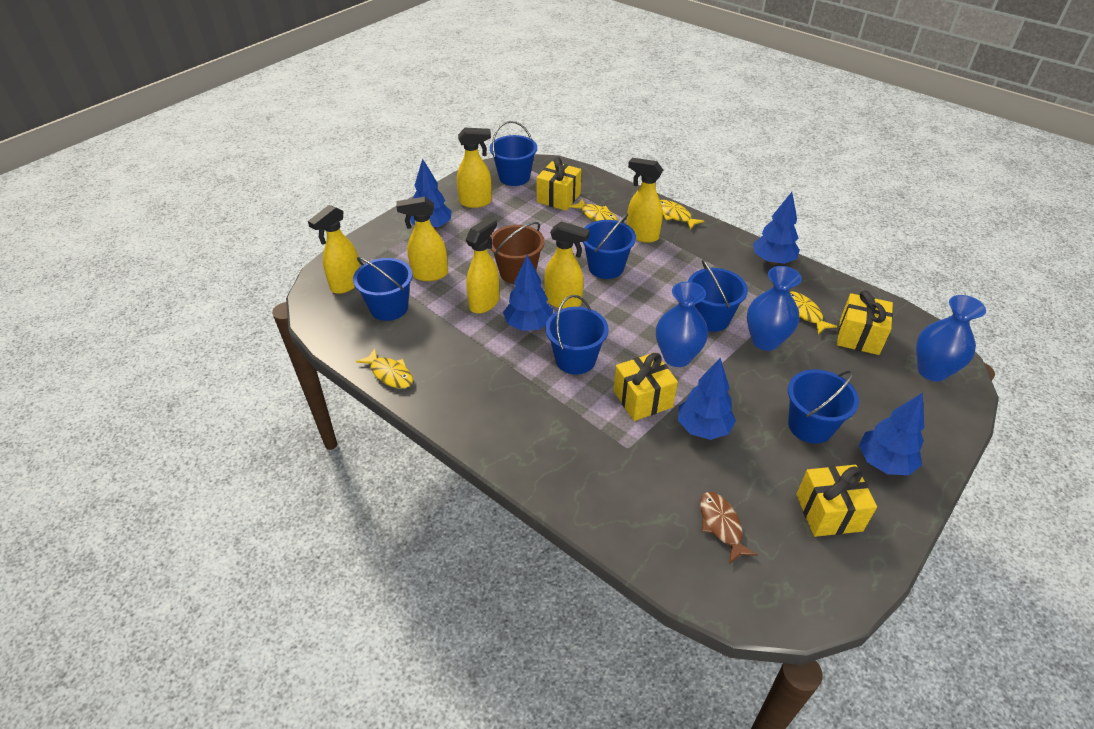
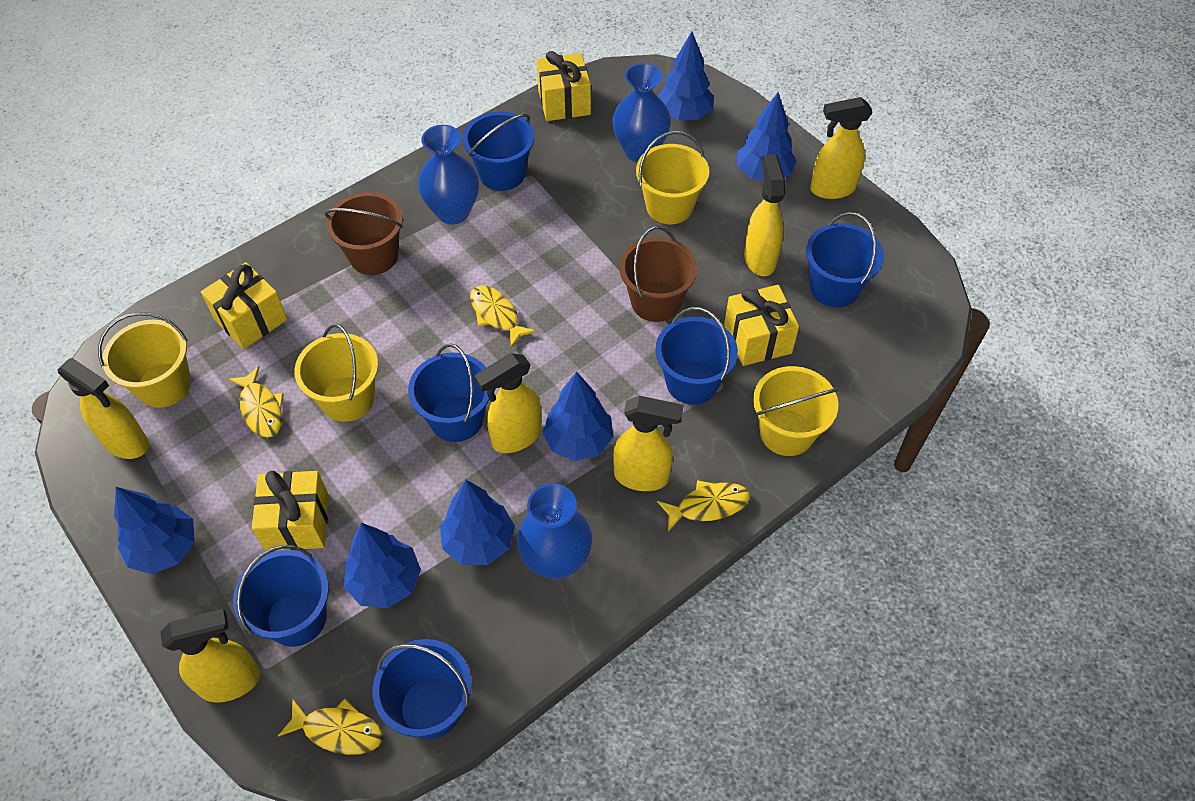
blue tree: [410,159,452,229] [503,255,553,331] [678,358,736,440] [753,192,800,265] [859,393,924,475] = 5 -> [114,487,195,574] [344,523,421,608] [440,480,515,565] [542,372,613,461] [658,32,714,120] [737,92,796,181] = 6
brown bucket: [491,222,544,284] = 1 -> [325,192,403,275] [620,226,698,322] = 2
brown fish: [700,492,758,564] = 1 -> none = 0
yellow bucket: none = 0 -> [98,312,191,408] [294,324,378,422] [636,131,709,224] [753,366,839,456] = 4

